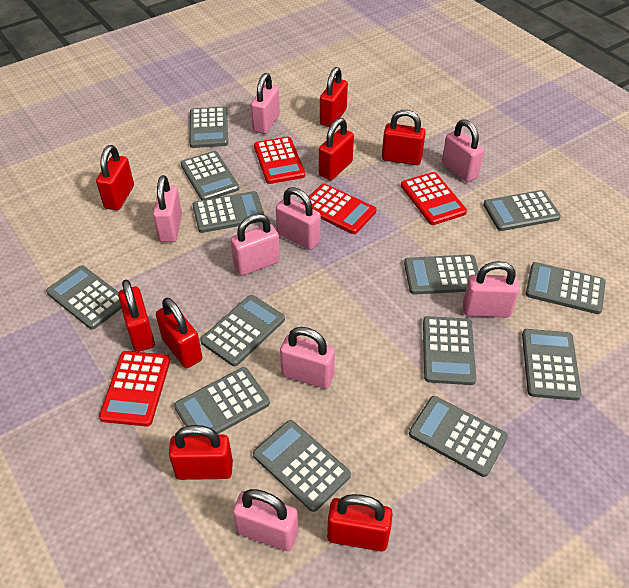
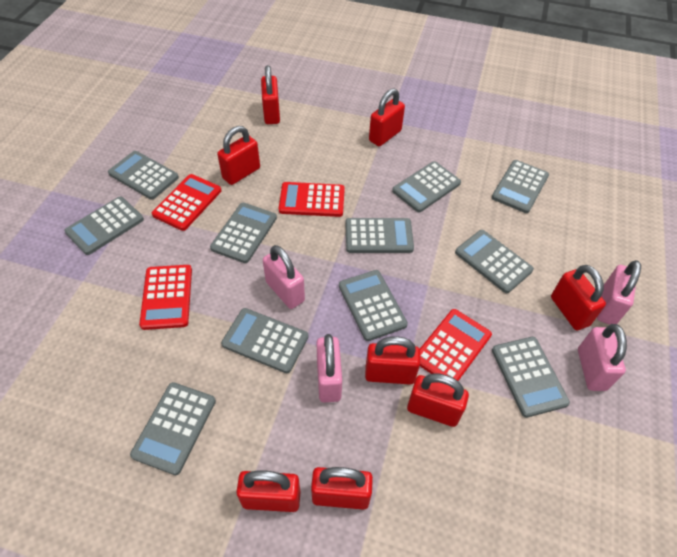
grey calculator: [46,265,122,330] [174,367,270,434] [181,151,239,200] [190,107,228,148] [193,191,264,233] [200,295,285,367] [253,420,351,512] [404,255,479,295] [409,396,508,477] [423,316,476,385] [483,190,561,231] [522,329,582,401] [526,262,606,314] = 13 -> [64,196,144,255] [108,151,179,200] [130,382,216,475] [210,203,277,263] [221,308,308,373] [339,270,408,341] [345,218,414,253] [392,161,461,212] [455,230,534,293] [492,160,549,213] [492,337,570,418] = 11
pink padlock: [153,175,182,242] [231,214,280,276] [233,489,298,551] [251,73,280,134] [276,187,321,250] [280,327,335,389] [442,119,484,182] [463,261,520,318] = 8 -> [263,245,305,309] [317,334,342,402] [578,324,627,391] [597,260,641,325] = 4

